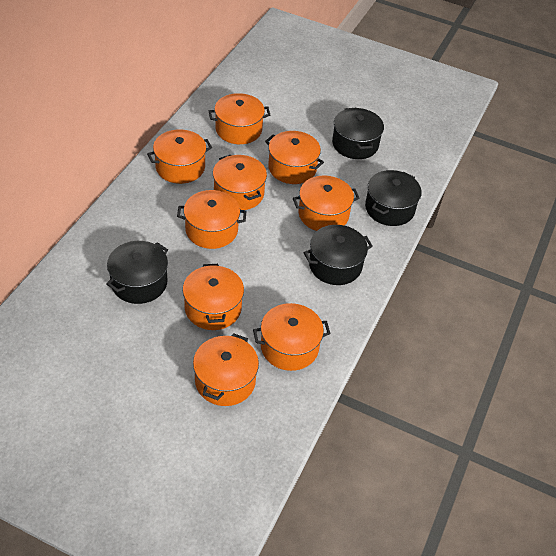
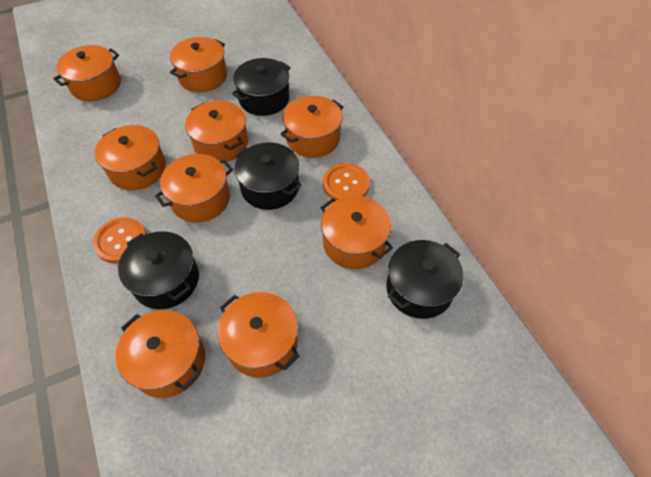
orange button: none = 0 -> [93,217,147,263] [323,163,370,200] = 2

